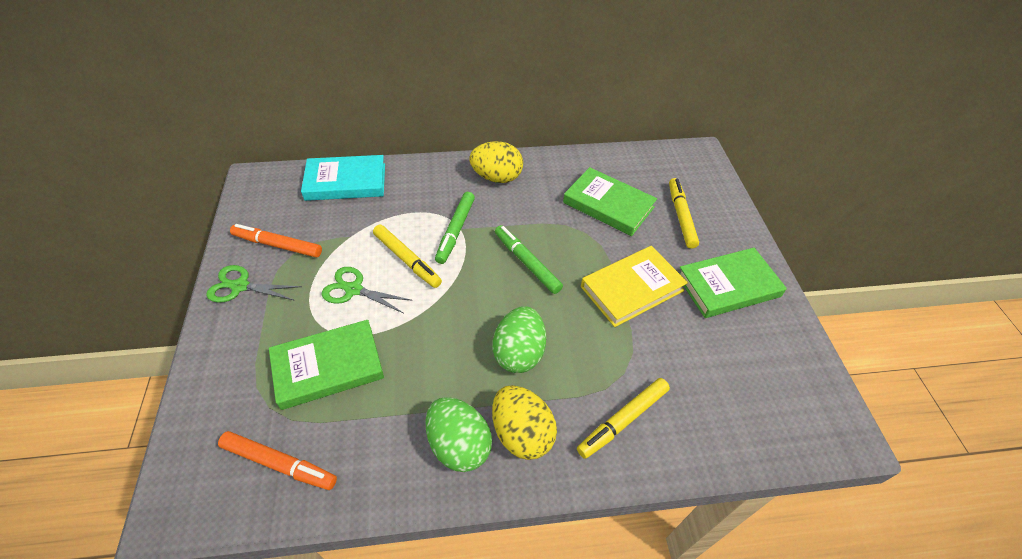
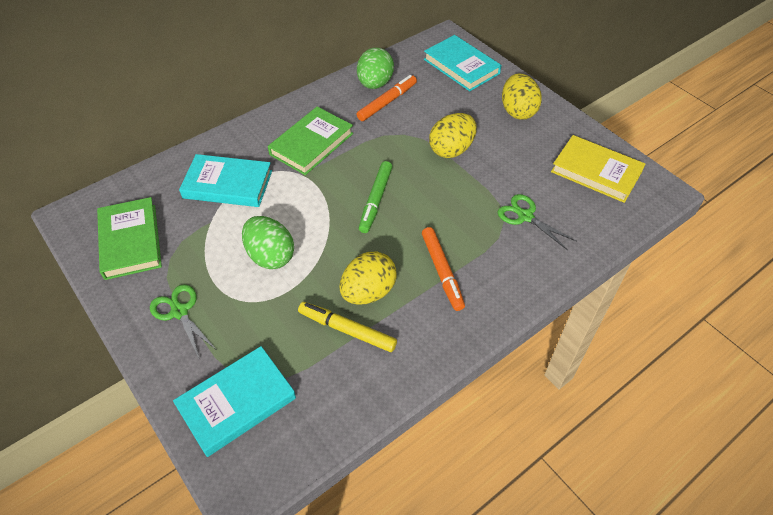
green book: [269,320,384,410] [563,167,657,236] [680,248,787,318] = 3 -> [97,197,162,280] [268,107,353,175] = 2
green marker: [435,192,475,264] [495,225,563,294] = 2 -> [359,161,392,233] = 1
turquoise book: [301,155,385,201] = 1 -> [173,346,296,457] [179,154,272,207] [424,35,502,91] = 3
yellow egg: [469,141,523,183] [492,385,557,460] = 2 -> [339,252,397,305] [429,113,477,158] [502,74,542,120] = 3
yellow marker: [373,225,442,288] [577,378,670,459] [669,178,699,249] = 3 -> [298,302,397,352] = 1

